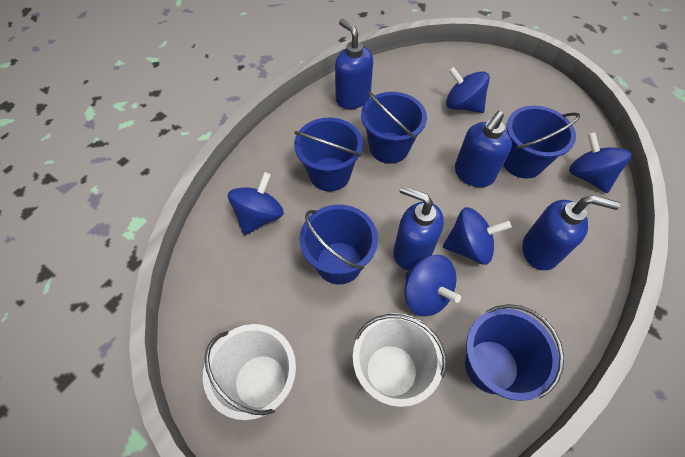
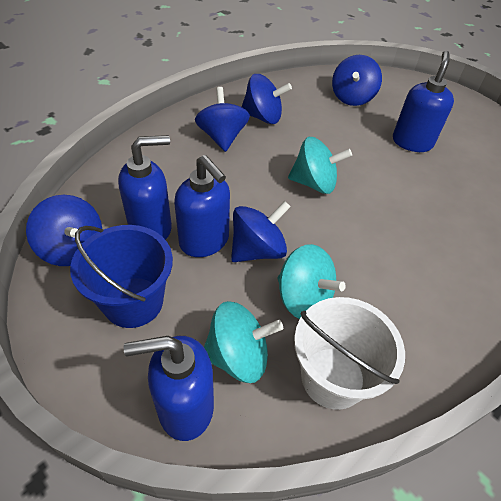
blue bucket: [294,118,363,191] [299,205,378,285] [361,92,427,164] [465,304,564,401] [503,106,580,178] = 5 -> [70,225,173,328] = 1
turquoise spinning top: none = 0 -> [204,301,283,383] [278,244,346,319] [288,137,352,194] = 3
white bucket: [203,324,296,420] [353,313,447,407] = 2 -> [294,297,405,410] = 1

